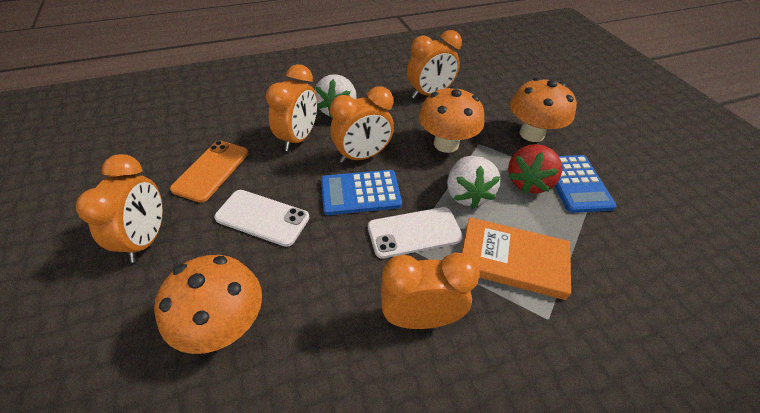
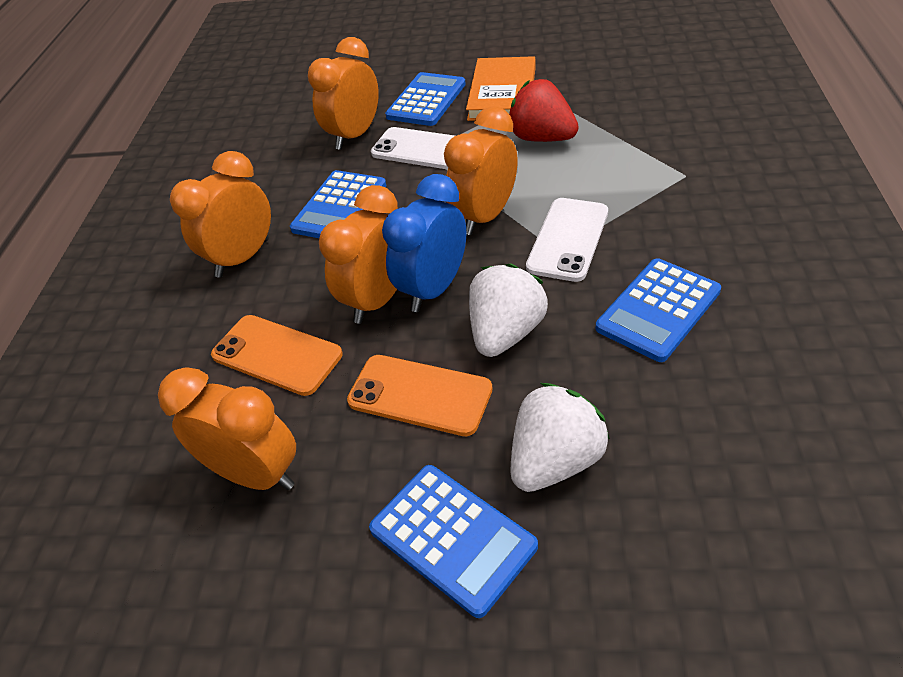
blue calculator: [321,170,402,215] [554,155,617,213] = 2 -> [290,170,386,238] [369,465,538,618] [385,72,466,126] [596,258,721,362] = 4
blue clock: none = 0 -> [382,174,467,312] = 1
orange mushroom: [154,255,262,354] [419,86,484,153] [510,77,577,142] = 3 -> none = 0
orange phone: [170,141,248,203] = 1 -> [211,315,343,396] [347,355,493,436] = 2

